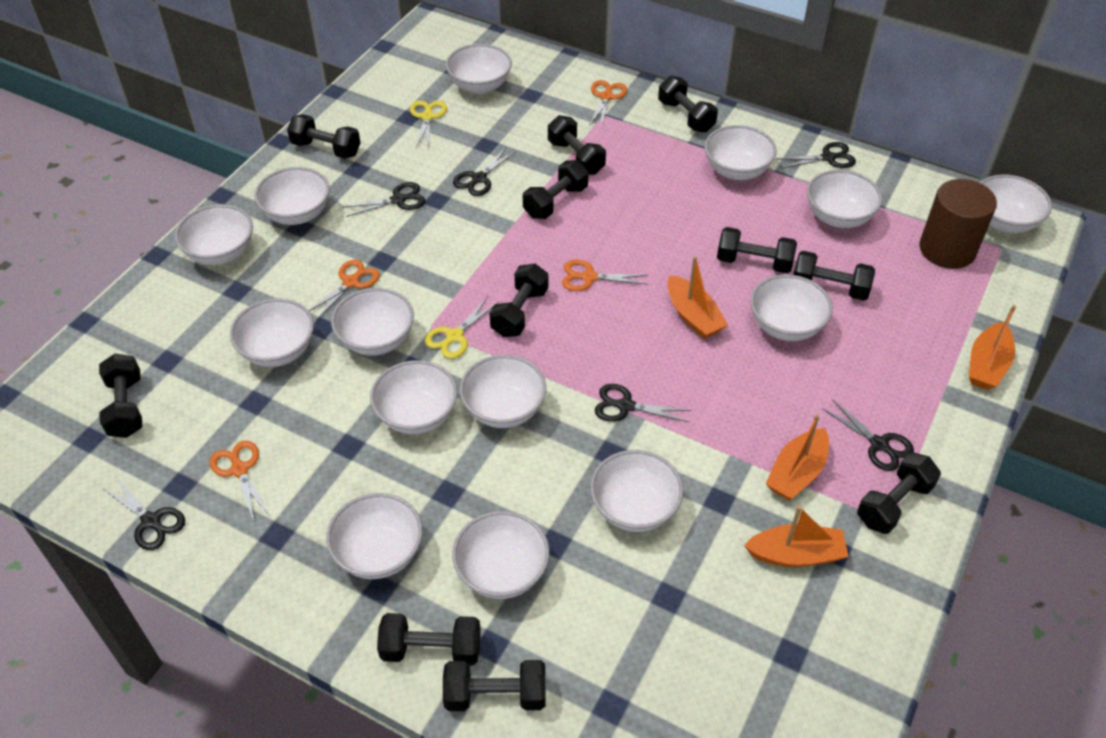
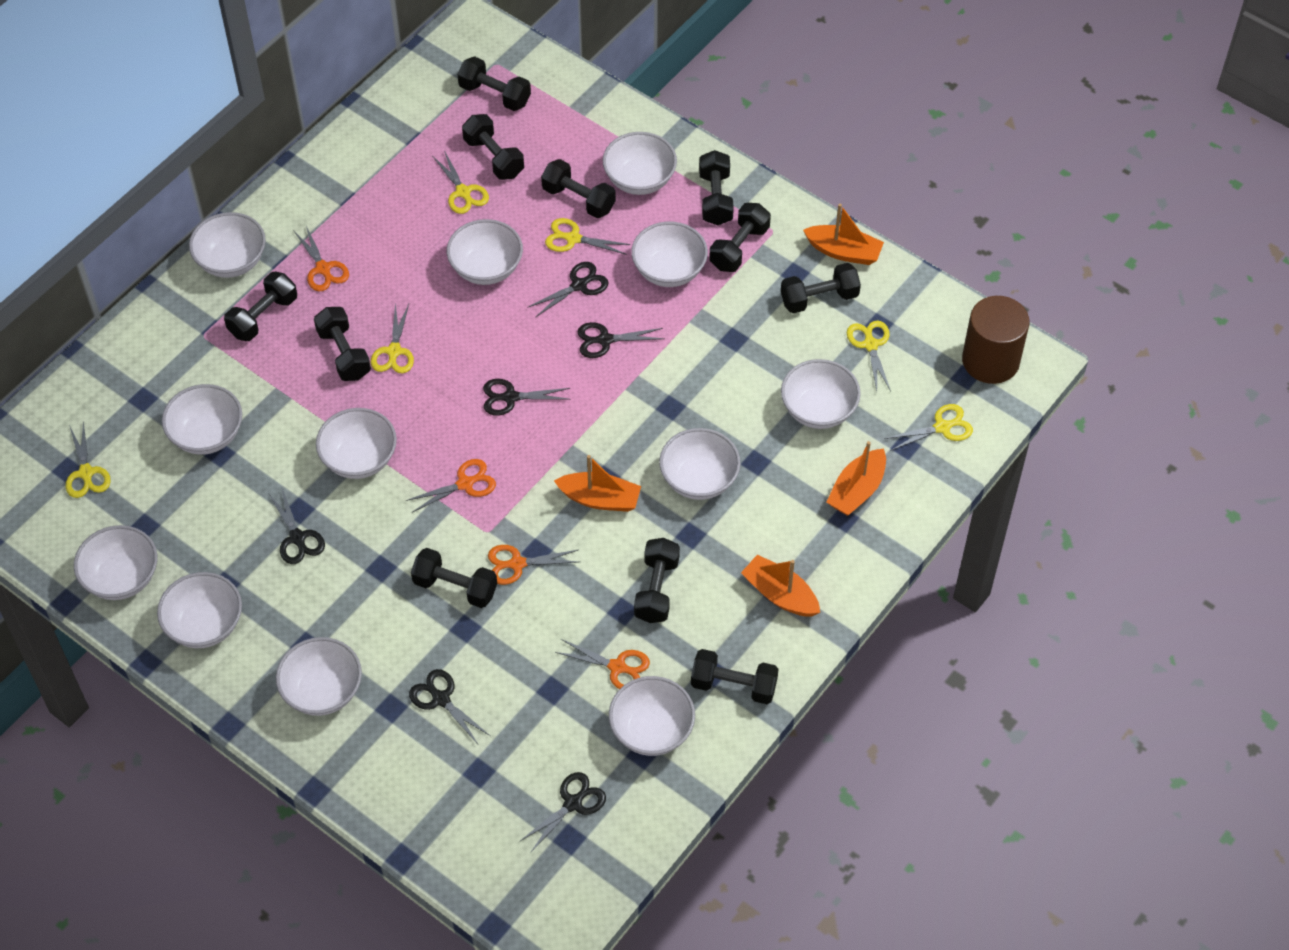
white bowl: [175,204,253,265] [230,298,314,367] [254,167,330,225] [326,493,423,579] [331,288,414,356] [370,360,458,434] [446,44,512,94] [452,511,550,599] [459,355,546,428] [590,450,684,532] [704,125,777,180] [750,275,833,341] [807,170,882,228] [980,175,1052,233] = 14 -> [74,525,157,600] [157,572,242,648] [162,384,242,455] [189,212,266,278] [276,637,362,716] [316,408,397,479] [447,219,523,285] [603,132,677,195] [609,676,695,756] [631,222,708,287] [659,428,741,500] [781,359,861,429] = 12
yellow scissors: [410,100,447,149] [425,296,499,359] = 2 -> [66,421,111,498] [371,303,414,373] [433,150,489,214] [545,218,631,255] [847,320,891,391] [884,404,973,451] = 6

